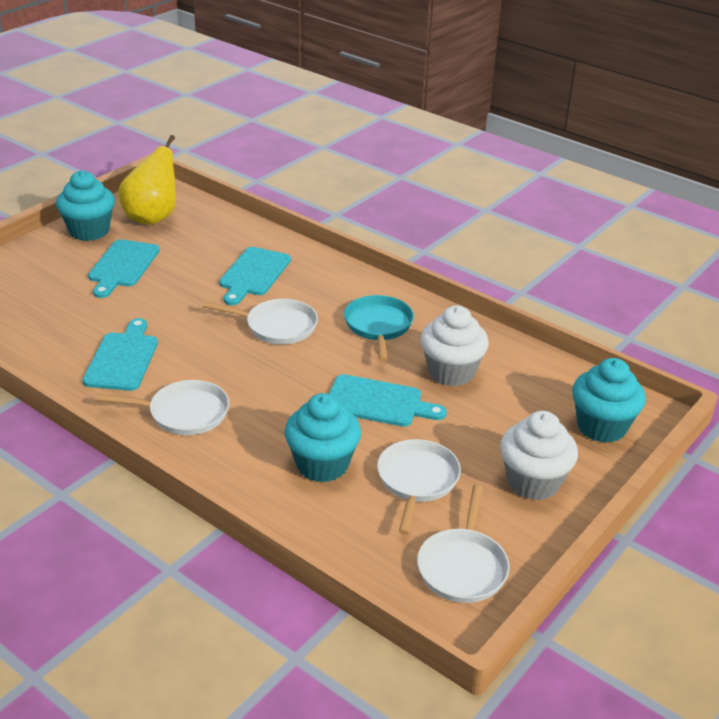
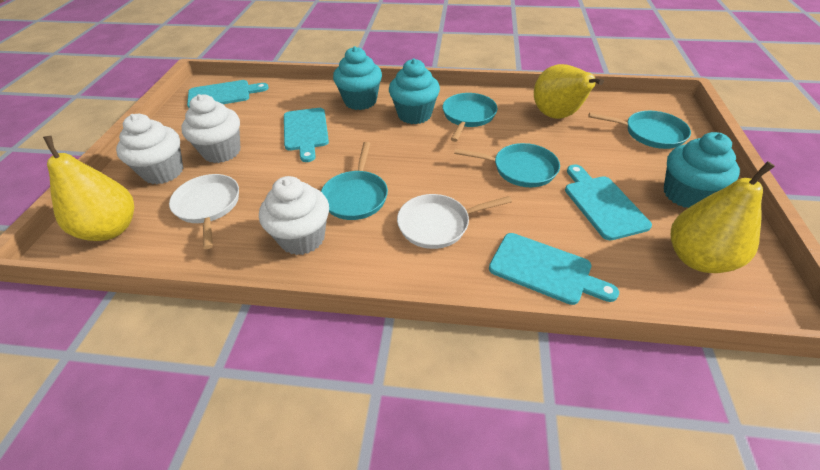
turquoise pan: [344,295,414,362] = 1 -> [321,142,388,220] [443,93,498,142] [454,143,560,187] [588,111,691,149] = 4
white cupcake: [420,305,489,386] [500,411,578,500] = 2 -> [116,114,183,184] [181,94,240,163] [259,176,329,255] = 3
white pan: [97,380,229,435] [203,299,318,344] [377,439,461,535] [417,485,510,603] = 4 -> [169,174,239,249] [397,194,512,249] = 2
yellow pear: [119,135,176,225] = 1 -> [43,136,134,241] [534,64,604,119] [671,161,775,273] = 3

